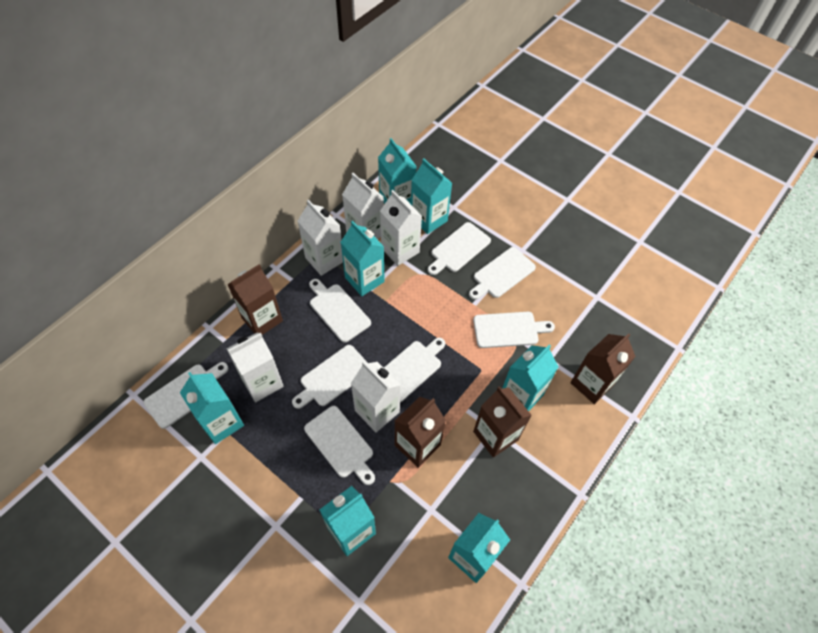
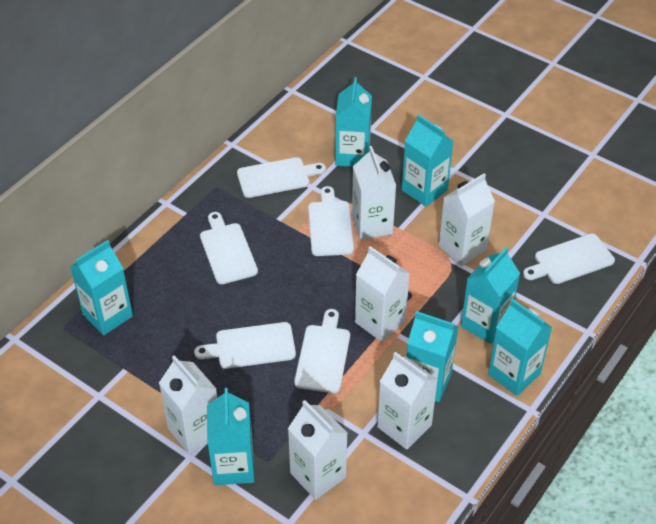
brown carton: [227,264,283,335] [395,397,446,468] [473,386,532,457] [570,333,636,404] = 4 -> none = 0
white carton: [226,332,284,402] [298,200,343,276] [342,173,384,239] [351,361,401,433] [380,190,422,266] = 5 -> [159,355,217,455] [288,400,347,500] [352,146,396,240] [355,246,410,342] [377,352,438,450] [439,173,495,266] = 6
white cutting board: [144,362,228,429] [292,345,368,409] [304,406,375,485] [309,279,371,343] [384,338,445,403] [428,222,491,275] [469,247,536,300] [473,312,555,348] = 8 -> [194,322,296,369] [200,212,258,284] [237,157,326,198] [294,309,350,393] [308,186,354,256] [523,233,615,284] = 6

